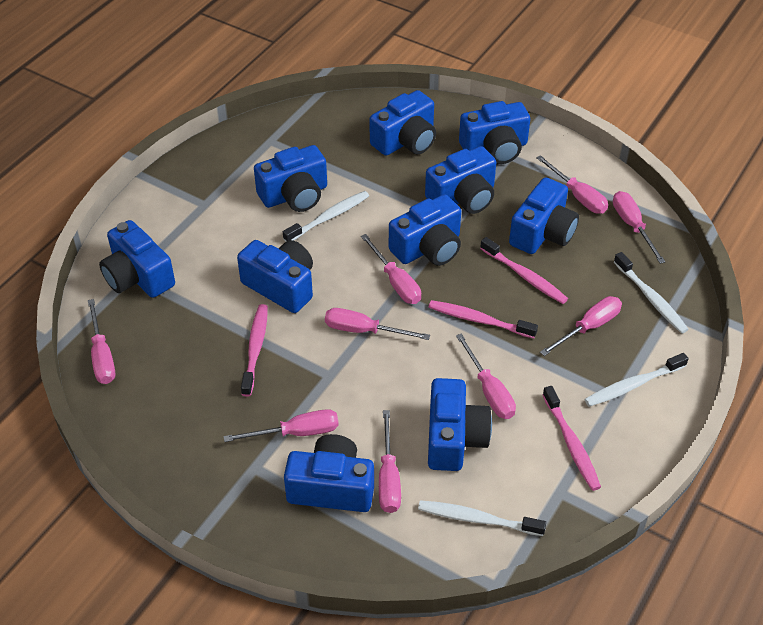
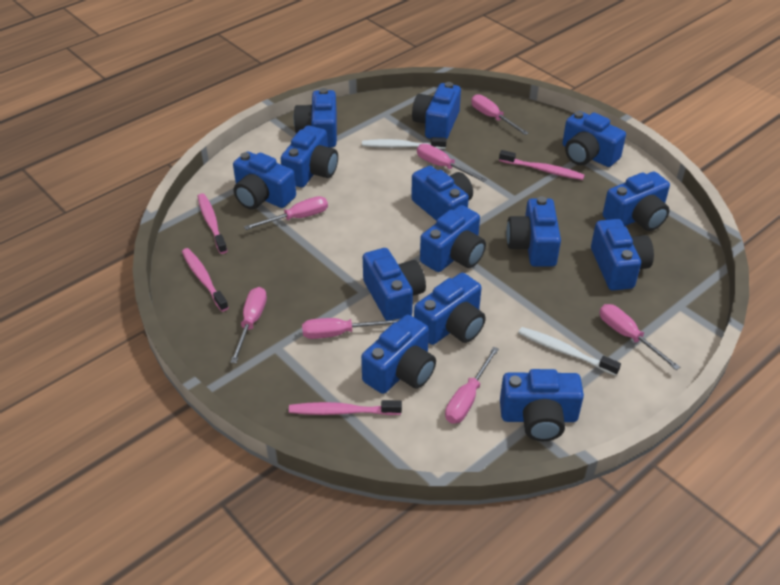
blue camera: [99,220,175,298] [237,240,313,313] [254,145,327,212] [284,434,374,512] [369,90,436,156] [389,194,461,266] [425,146,496,214] [428,378,492,471] [459,101,530,164] [509,177,579,254] = 10 -> [233,151,296,209] [281,125,338,187] [294,88,337,148] [361,314,436,394] [363,248,426,321] [411,166,473,221] [412,82,461,140] [414,273,486,345] [420,205,486,272] [500,369,584,441] [506,196,561,267] [562,111,626,167] [591,219,654,291] [603,171,670,231] = 14
pink screwdriver: [88,299,115,384] [223,409,339,442] [325,308,430,340] [361,234,421,304] [379,410,401,513] [456,333,516,419] [536,155,608,214] [540,296,622,356] [613,191,665,264] = 9 -> [230,287,267,363] [244,196,328,230] [302,318,400,339] [417,144,487,182] [445,347,499,424] [471,94,529,135] [599,304,680,370] = 7
white toothbrush: [283,191,369,242] [418,500,546,536] [584,353,689,407] [614,252,689,334] = 4 -> [362,137,446,149] [518,327,621,376] = 2

